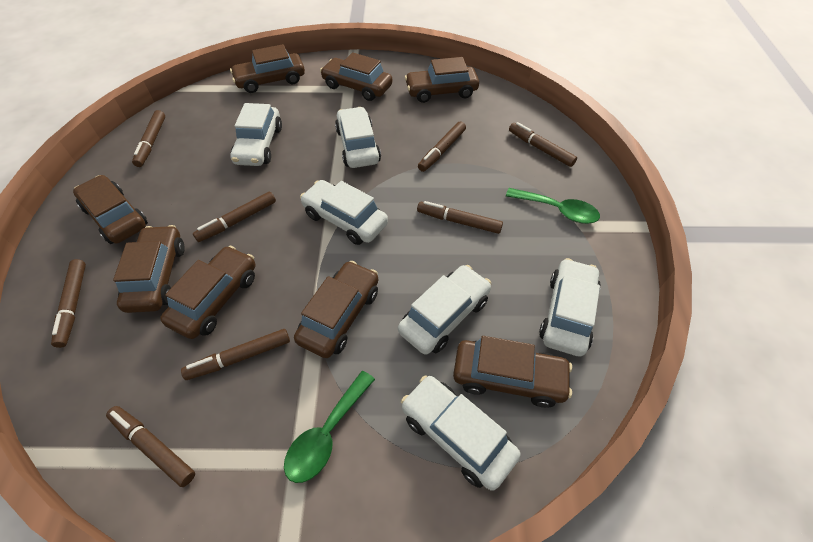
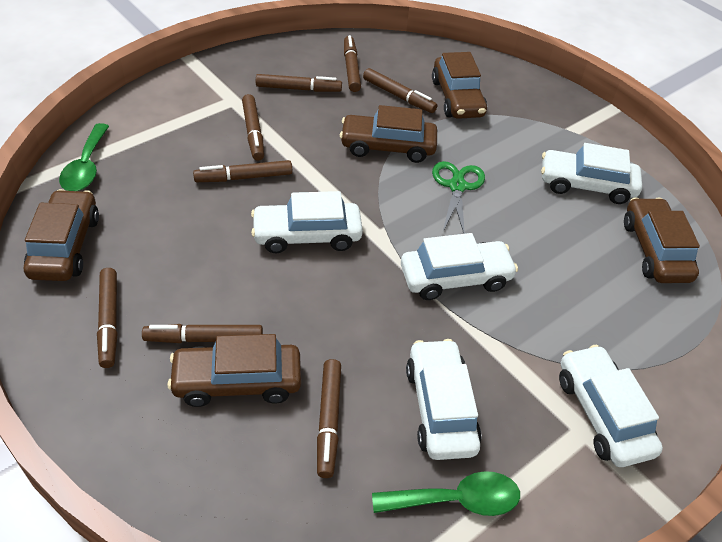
brown car: [73,175,148,244] [113,225,185,313] [160,246,255,339] [230,44,305,93] [294,261,378,358] [320,52,392,101] [405,57,479,103] [453,336,572,408] = 8 -> [24,189,99,281] [167,334,301,407] [340,105,437,163] [432,52,487,119] [624,197,700,283] = 5
green scissors: none = 0 -> [432,161,485,234] = 1
white car: [230,103,282,166] [300,180,388,245] [335,107,381,168] [398,265,491,355] [401,375,521,491] [539,258,601,357] = 6 -> [251,191,363,253] [401,233,518,300] [406,339,482,460] [541,143,642,204] [559,345,663,467] = 5

